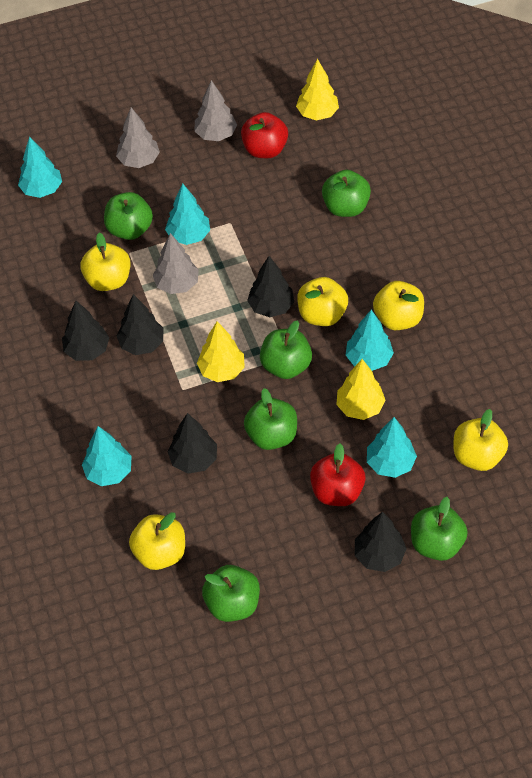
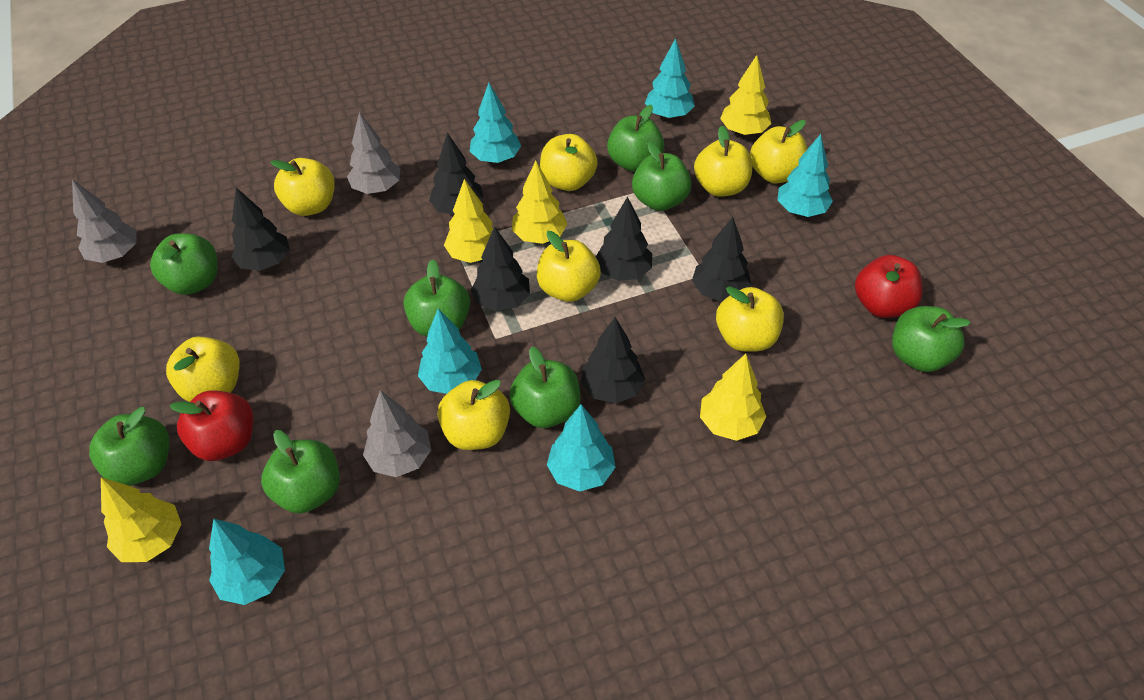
black tree: [62,301,109,361] [117,294,164,355] [168,413,217,474] [247,256,294,317] [355,512,407,572] = 5 -> [231,188,290,271] [429,133,484,215] [471,226,530,311] [581,317,645,404] [596,196,652,281] [692,217,752,302] = 6
green apple: [104,192,153,240] [202,565,260,622] [244,388,297,450] [260,320,312,379] [322,170,371,217] [411,497,468,561] = 6 -> [89,407,169,486] [150,233,218,295] [261,430,340,514] [404,259,470,337] [509,347,581,428] [607,105,664,172] [632,141,692,211] [892,306,971,372] = 8
turquoise tree: [18,136,62,198] [82,426,132,486] [165,184,210,245] [346,310,394,371] [367,417,417,478] = 5 -> [209,519,285,605] [418,308,482,394] [470,83,521,163] [547,404,615,492] [645,38,695,119] [778,134,833,217] = 6
yellow apple: [80,233,130,291] [129,512,185,570] [297,277,348,326] [373,281,424,330] [454,409,508,471] = 5 -> [166,337,240,402] [271,158,335,216] [437,380,510,450] [537,231,601,302] [540,134,598,191] [694,126,752,197] [716,286,784,352] [750,120,807,183] = 8
yellow tree: [197,321,245,382] [296,59,339,120] [336,359,385,420] = 3 -> [101,477,181,562] [444,179,499,263] [512,161,568,244] [700,354,766,441] [720,55,771,135] = 5

